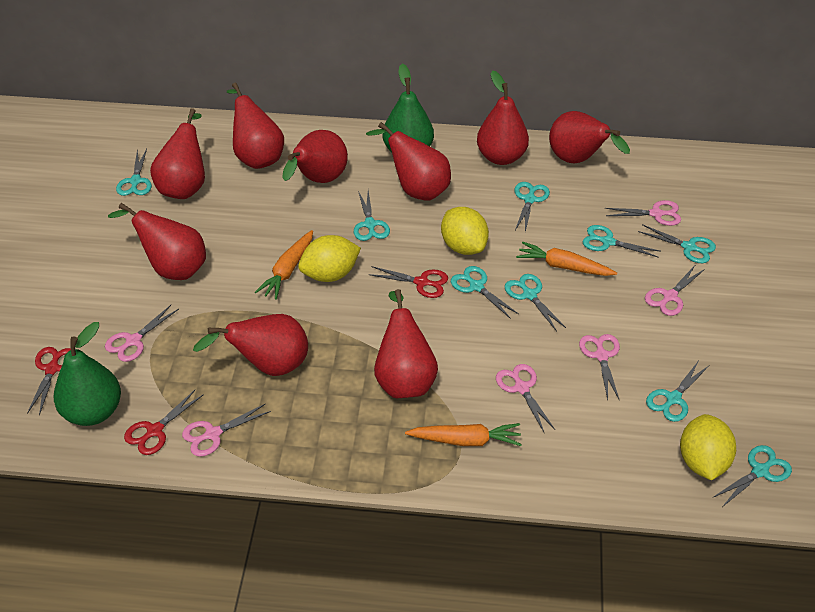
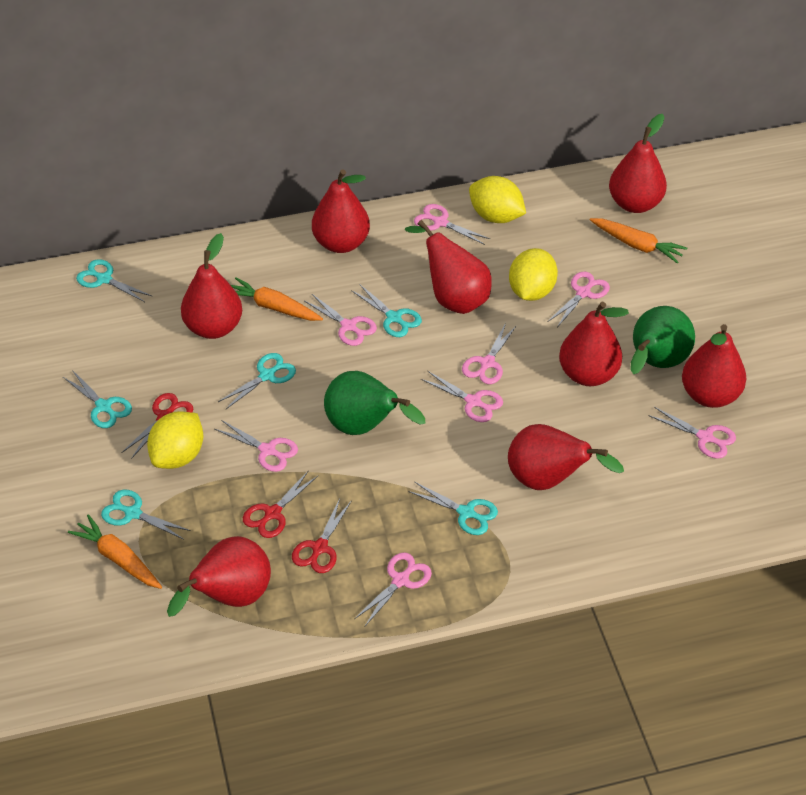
pink scissors: [105,305,179,362] [182,403,271,457] [496,364,555,432] [579,334,620,401] [605,200,681,226] [645,264,705,316] = 6 -> [215,420,298,472] [304,294,377,346] [354,552,432,626] [414,204,490,245] [421,371,503,422] [462,323,517,384] [548,271,610,327] [648,407,736,459] = 8
red pear: [108,203,206,280] [150,108,205,199] [193,314,308,376] [227,83,284,169] [282,130,348,183] [366,122,451,201] [374,289,438,398] [477,70,529,165] [549,111,630,163] = 9 -> [167,536,271,617] [181,233,242,339] [312,169,370,253] [405,220,492,314] [508,424,624,490] [559,302,629,386] [609,114,667,213] [682,324,746,408] = 8
turquoise scissors: [116,149,152,196] [354,191,390,241] [451,266,519,319] [505,274,566,331] [514,182,550,232] [582,225,661,258] [638,224,716,263] [646,362,710,422] [712,445,792,507] = 9 -> [63,370,132,428] [76,259,152,302] [101,490,191,540] [218,353,296,409] [351,284,422,337] [408,482,498,535] = 6

